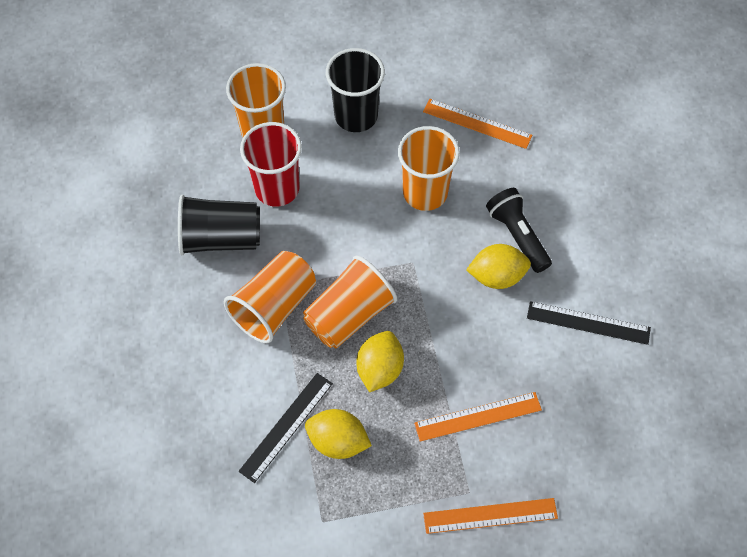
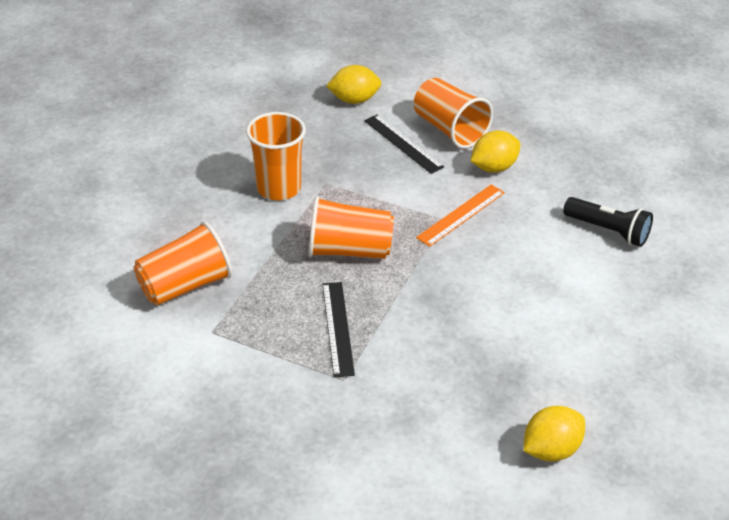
black cup: [178,195,260,255] [326,48,385,132] = 2 -> none = 0
orange ruler: [414,392,542,442] [423,99,532,149] [423,498,558,534] = 3 -> [416,185,505,247] = 1
red cup: [240,122,302,207] = 1 -> none = 0

